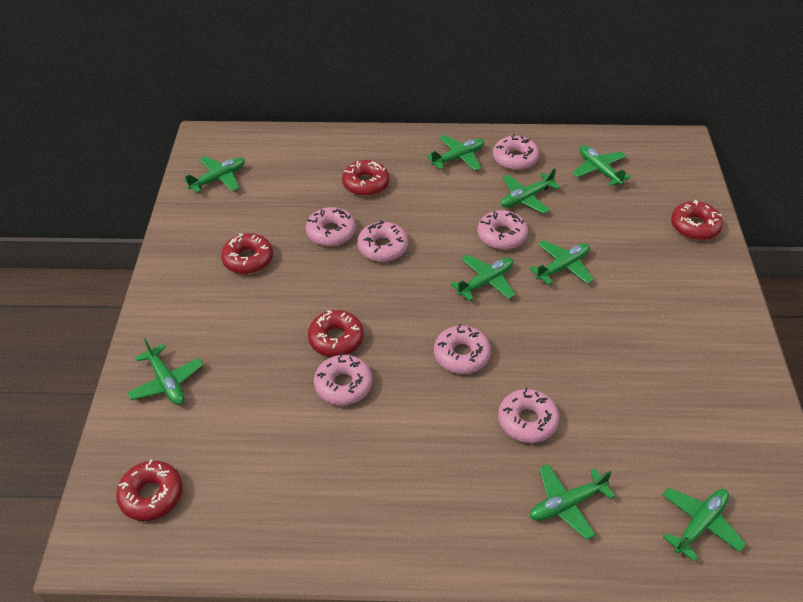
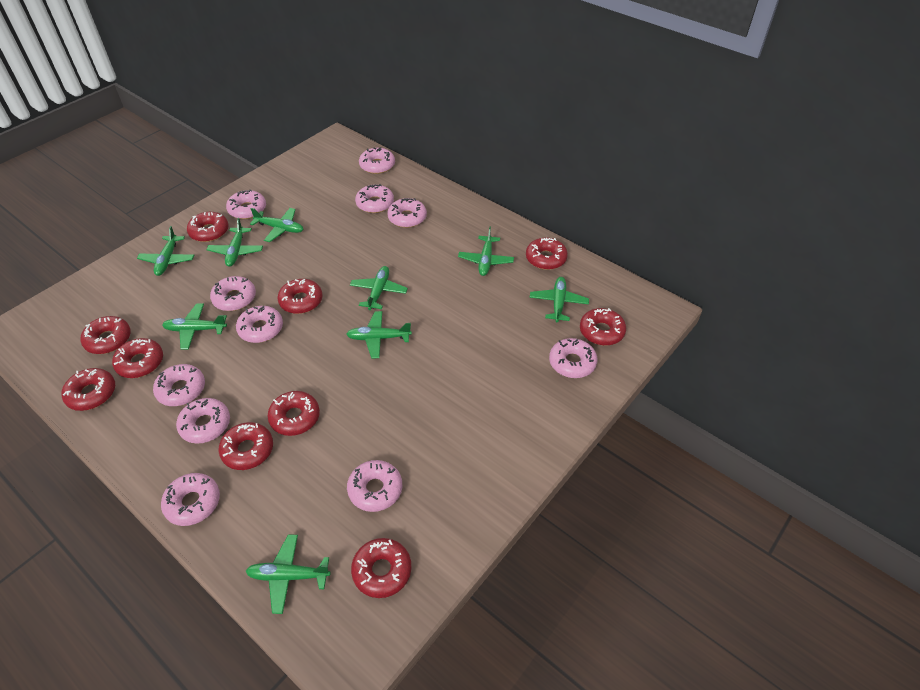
pink donut: [306,207,356,246] [314,353,372,405] [357,221,408,262] [434,324,491,374] [478,210,528,250] [493,134,539,170] [498,388,559,443] = 7 -> [153,364,205,406] [161,473,220,526] [176,398,230,444] [210,276,256,311] [226,189,266,219] [236,306,283,343] [347,460,402,512] [355,184,394,213] [359,147,395,174] [387,198,427,228] [549,338,597,378] = 11
red donut: [116,459,183,521] [221,233,273,274] [308,310,364,357] [342,160,389,196] [671,200,723,240] = 5 -> [62,368,115,411] [81,316,131,354] [112,338,163,378] [187,212,229,242] [219,422,273,470] [267,391,320,436] [278,279,323,314] [351,538,411,598] [526,238,568,270] [580,308,626,346] = 10

